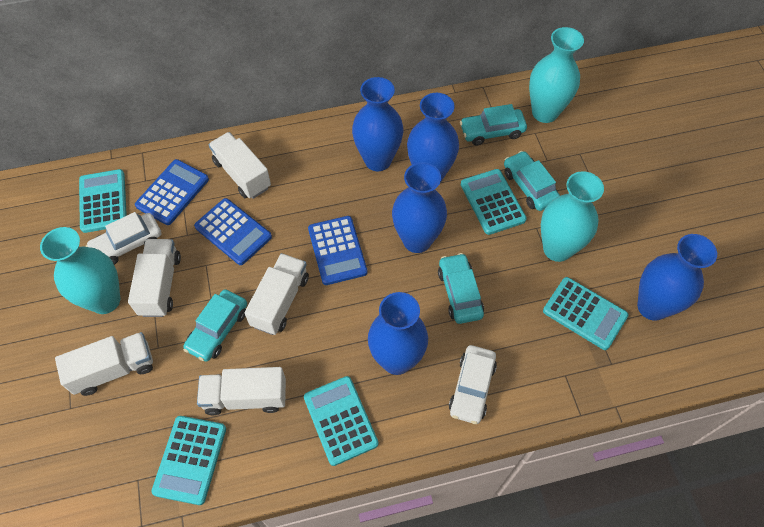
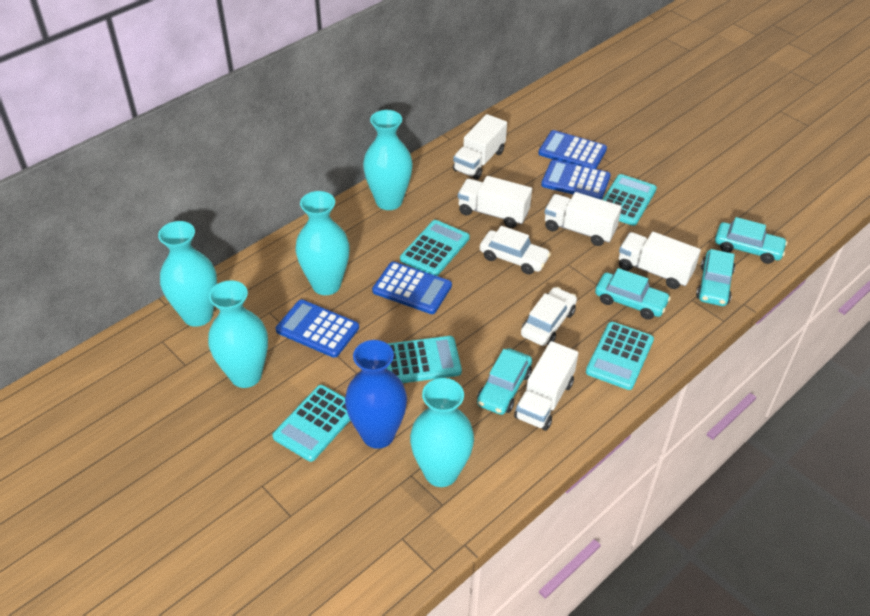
blue calculator: [135,159,209,225] [194,198,272,265] [308,216,367,285] = 3 -> [276,300,359,358] [372,262,452,314] [538,130,607,169] [541,159,611,200] = 4
blue vase: [352,77,404,171] [368,292,428,375] [392,162,447,253] [407,93,459,183] [637,234,717,321] = 5 -> [345,340,407,449] = 1
turquoise vase: [40,227,121,314] [529,27,584,123] [541,171,604,262] = 3 -> [158,221,217,327] [208,280,268,388] [295,191,350,295] [363,110,413,210] [410,378,474,487] = 5

